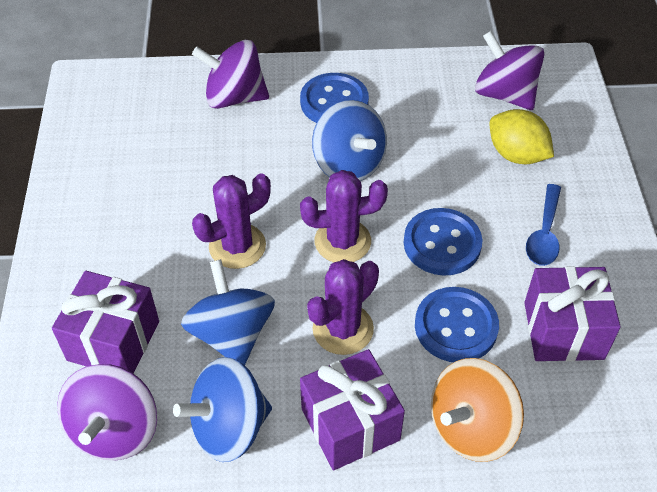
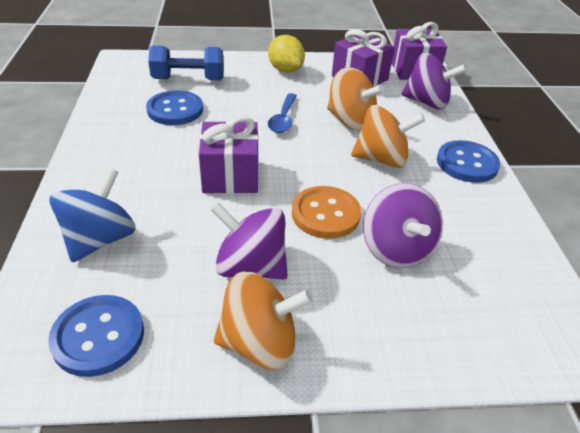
blue dumbbell: none = 0 -> [148,45,224,80] = 1
blue spinning top: [173,357,272,462] [181,259,275,365] [312,100,387,181] = 3 -> [50,168,136,262] = 1
orange button: none = 0 -> [292,186,361,239] = 1
orange spinning top: [431,358,524,462] = 1 -> [214,272,313,370] [327,67,384,130] [351,105,425,168] = 3
purple cactus: [192,173,271,269] [300,170,388,262] [307,259,379,355] = 3 -> none = 0

